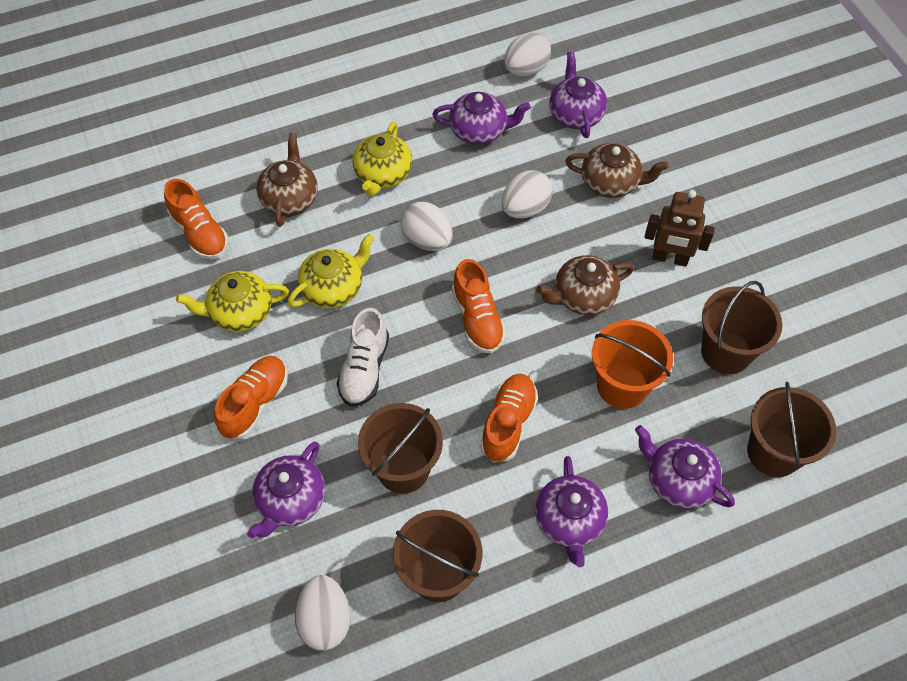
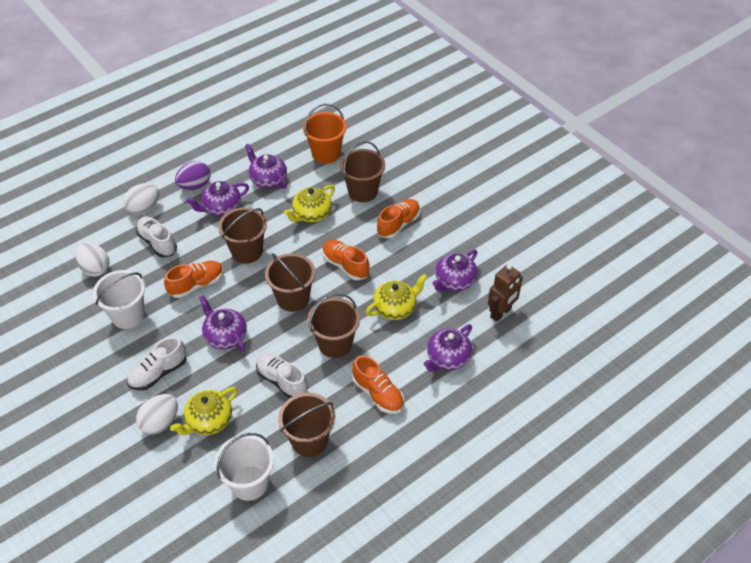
brown bucket: [358,403,443,494] [393,510,482,602] [701,281,782,374] [747,382,836,477] = 4 -> [218,207,267,264] [265,253,315,312] [278,393,335,457] [308,293,360,358] [340,141,385,202] = 5
brown teapot: [256,133,318,227] [536,255,634,315] [565,143,668,198] = 3 -> none = 0
purple egg: none = 0 -> [175,161,211,190] = 1
white bucket: none = 0 -> [93,270,145,329] [215,433,274,501] = 2
white egg: [295,575,351,650] [401,202,453,251] [502,170,553,218] [504,32,551,76] = 4 -> [75,242,109,277] [123,183,159,215] [136,394,178,434] = 3
white shoe: [336,308,389,407] = 1 -> [127,337,187,390] [136,216,177,258] [256,353,308,399] = 3

